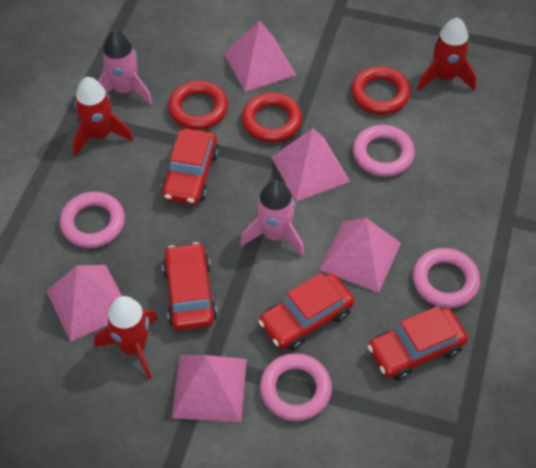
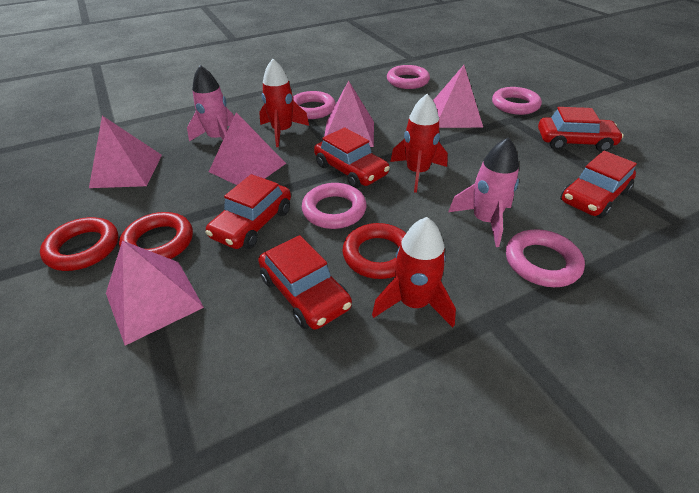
pink ring: [60,192,125,248] [260,353,332,421] [353,125,415,177] [412,248,480,308] = 4 -> [293,91,336,119] [302,183,366,229] [387,65,430,89] [492,87,542,115] [506,229,585,287] = 5
red car: [161,129,219,205] [162,242,217,331] [259,273,355,351] [367,306,468,381] = 4 -> [206,174,291,249] [258,235,352,330] [314,127,390,188] [538,107,624,152] [560,151,637,218] = 5

